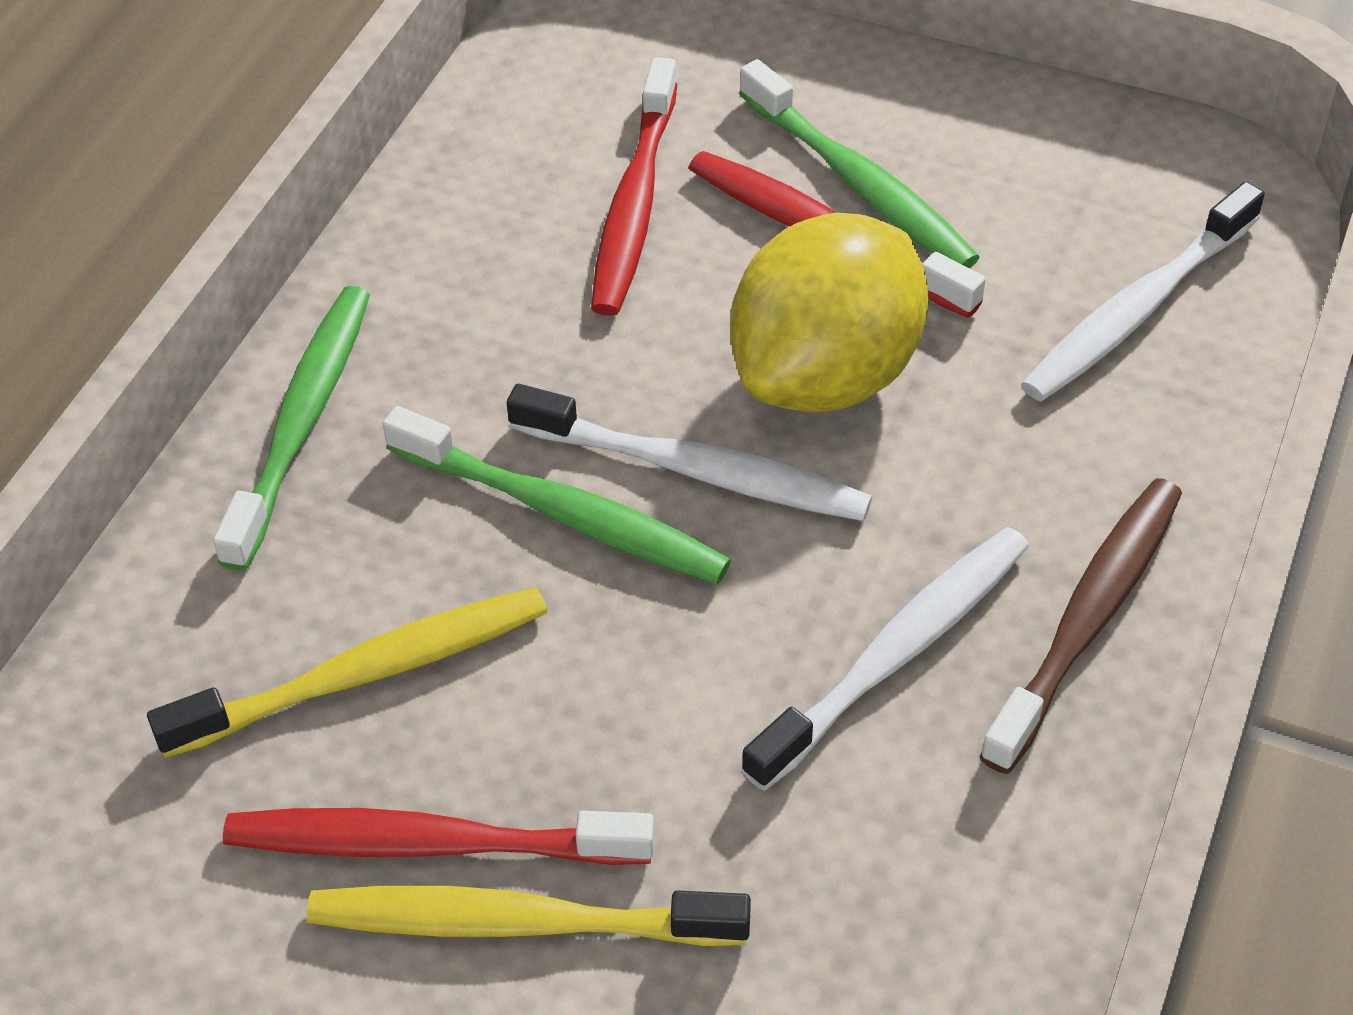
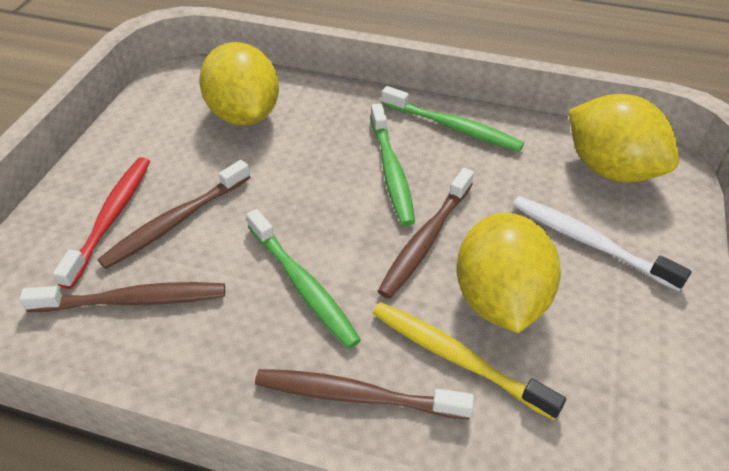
brown toothbrush: [980,478,1182,774] = 1 -> [19,282,225,312] [98,160,250,269] [255,369,474,420] [378,168,474,299] = 4
red toothbrush: [223,808,655,865] [591,57,677,316] [689,151,986,318] = 3 -> [53,157,150,289] = 1
white toothbrush: [507,384,872,521] [741,527,1029,791] [1021,181,1265,401] = 3 -> [513,196,692,292] = 1
yellow lemon: [730,213,929,412] = 1 -> [199,42,279,126] [456,212,561,333] [569,94,679,182] = 3
yellow toothbrush: [147,587,548,758] [306,886,751,946] = 2 -> [372,302,566,420] = 1

